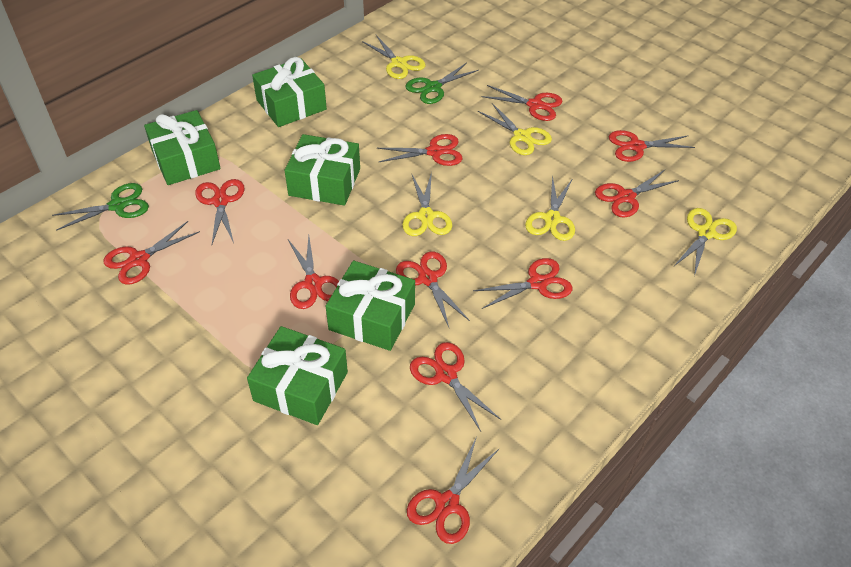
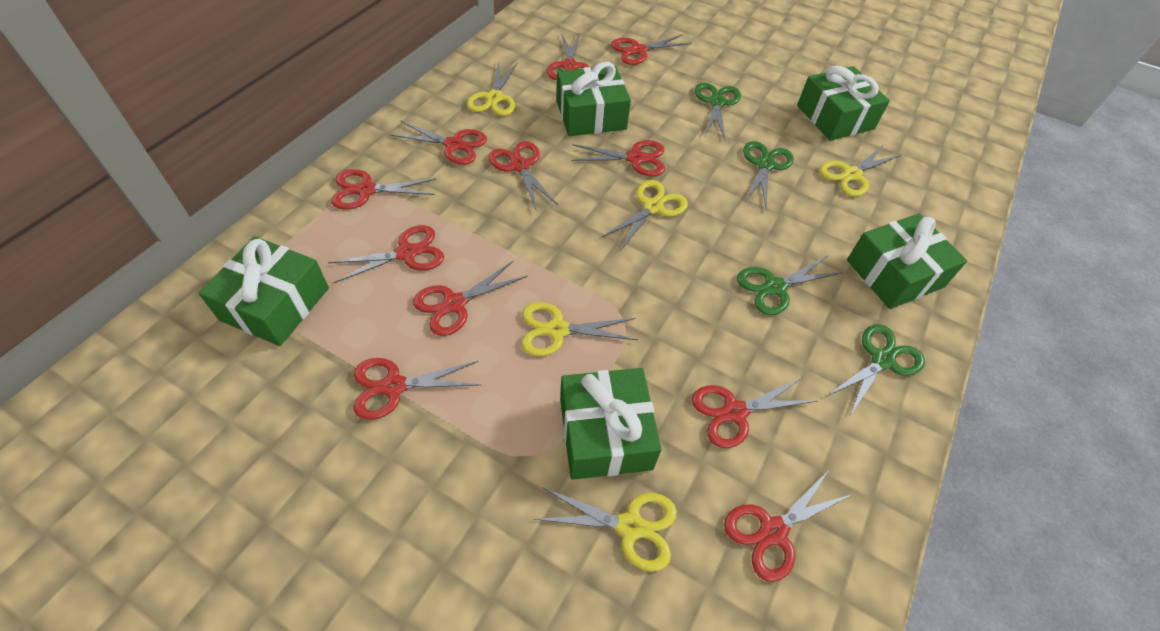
green scissors: [52,183,149,231] [405,63,479,104] = 2 -> [695,82,741,141] [737,256,844,315] [743,141,794,210] [827,324,925,417] = 4

